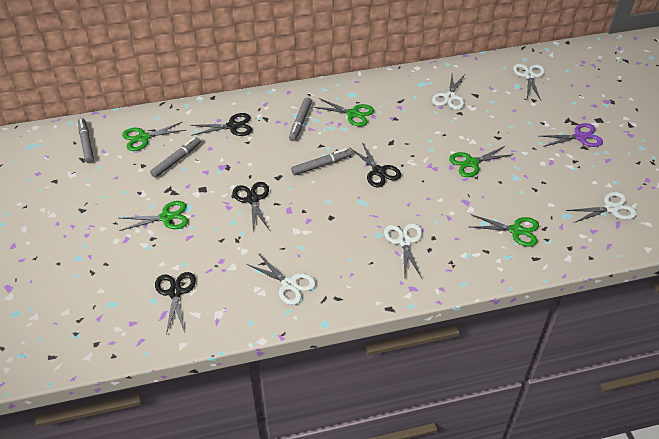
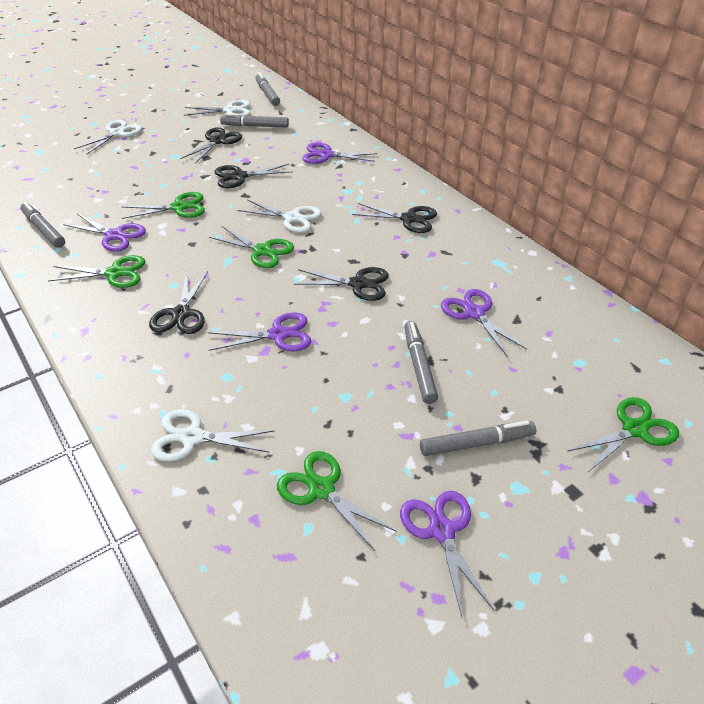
black scissors: [155,272,196,334] [191,113,252,136] [233,182,270,232] [350,142,401,187] = 4 -> [149,271,208,334] [180,127,242,164] [214,164,293,188] [294,267,389,301] [352,203,437,233] = 5
grey marker: [78,118,94,163] [150,137,201,178] [289,97,312,141] [291,148,352,175] = 4 -> [20,202,65,248] [220,113,289,128] [256,73,280,106] [404,321,438,404] [420,421,536,456] = 5
purple scissors: [540,123,603,147] = 1 -> [63,214,146,252] [208,312,311,351] [302,142,377,164] [400,491,494,617] [441,289,527,356] = 5
white scissors: [247,253,316,305] [384,223,422,278] [432,75,465,110] [513,64,545,100] [566,192,637,223] = 5 -> [74,120,142,154] [151,409,274,461] [184,100,250,116] [238,200,322,233] = 4

